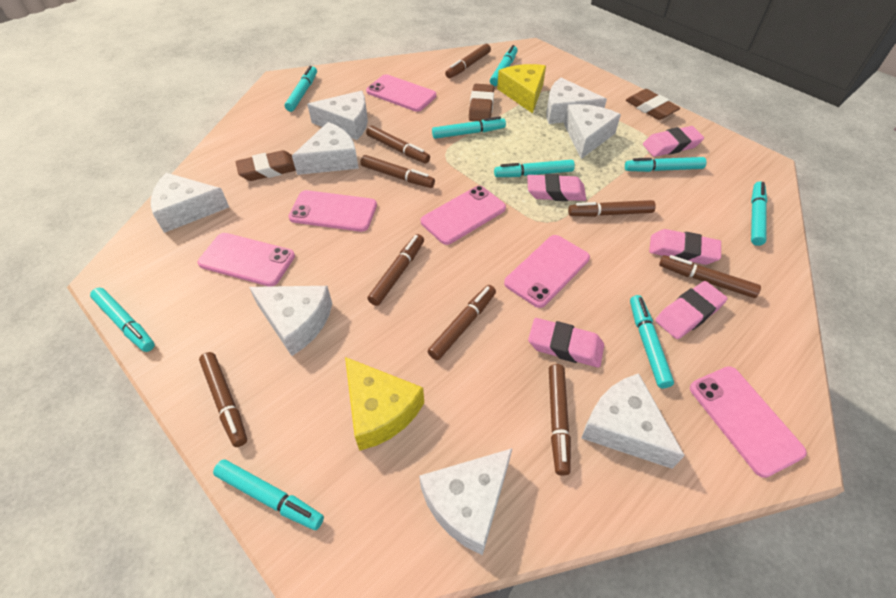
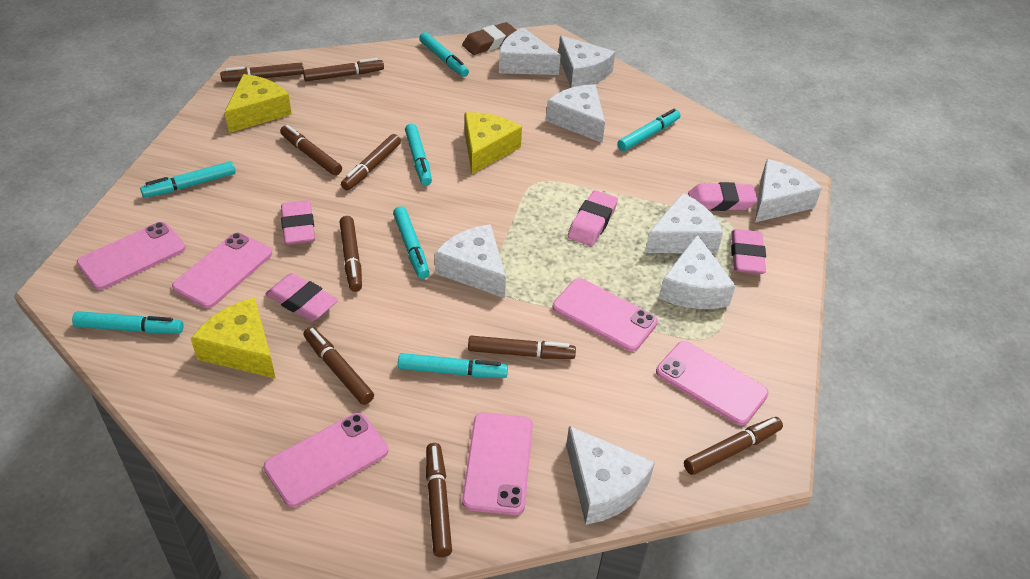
brown eraser: [236,150,296,181] [469,84,494,121] [626,89,680,120] = 3 -> [462,22,517,55] = 1
turquoise marker: [90,287,155,352] [213,459,324,530] [285,66,317,112] [432,116,506,139] [490,45,518,86] [494,160,575,177] [625,157,706,172] [630,295,674,388] [751,181,767,246] = 9 -> [72,311,184,334] [140,161,236,198] [393,206,430,279] [398,353,508,378] [405,124,432,186] [419,32,469,77] [617,109,680,151] = 7
yellow cheese: [345,357,424,451] [497,64,546,113] = 2 -> [191,297,276,379] [225,74,292,133] [465,112,522,174] = 3

